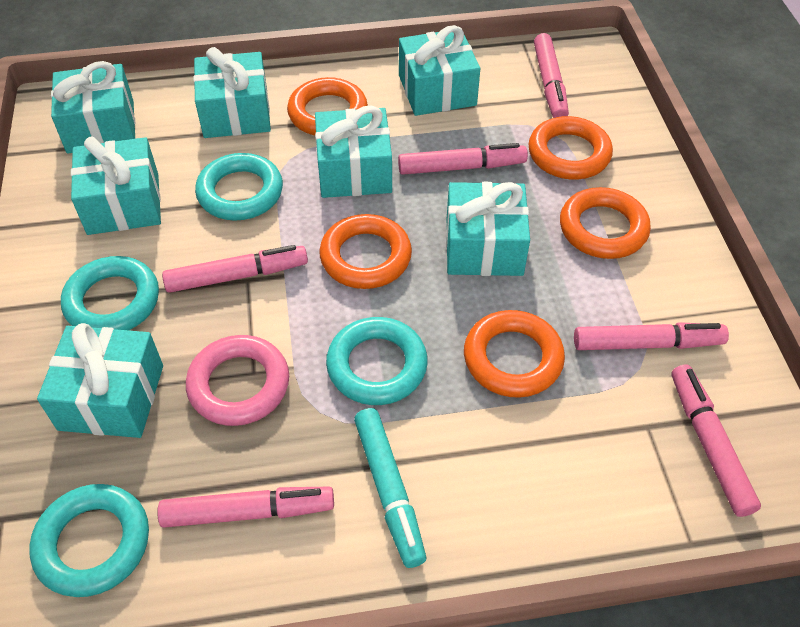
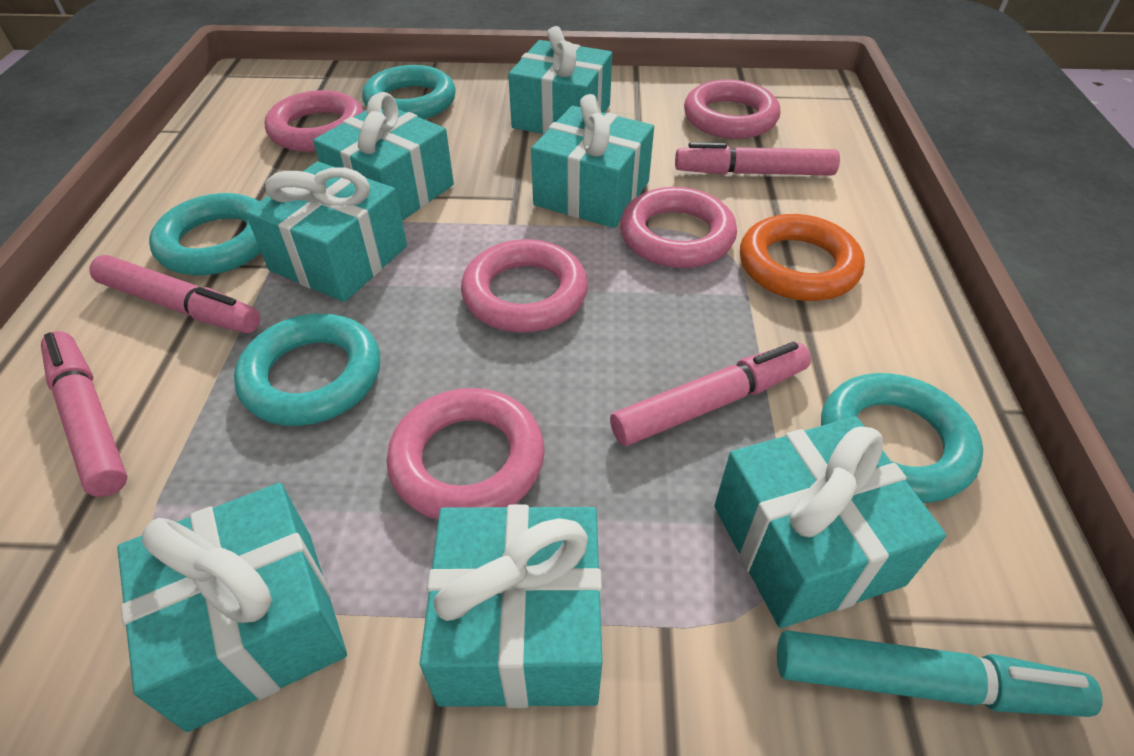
orange ring: [287,77,368,135] [319,214,412,289] [464,310,565,398] [528,116,613,179] [560,187,651,259] = 5 -> [740,214,865,301] = 1
pink marker: [157,487,334,528] [162,245,308,293] [398,143,528,175] [534,33,569,118] [574,322,729,350] [671,364,761,517] = 6 -> [41,331,128,497] [89,255,260,333] [610,342,811,446] [675,142,840,175] = 4
pink ring: [186,335,289,426] = 1 -> [265,90,364,152] [387,388,544,520] [461,239,588,333] [620,187,737,268] [684,79,780,139] = 5

